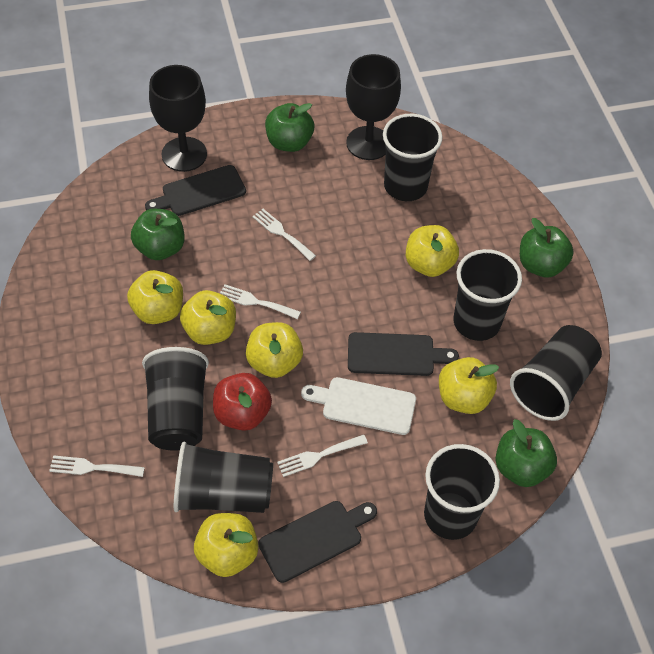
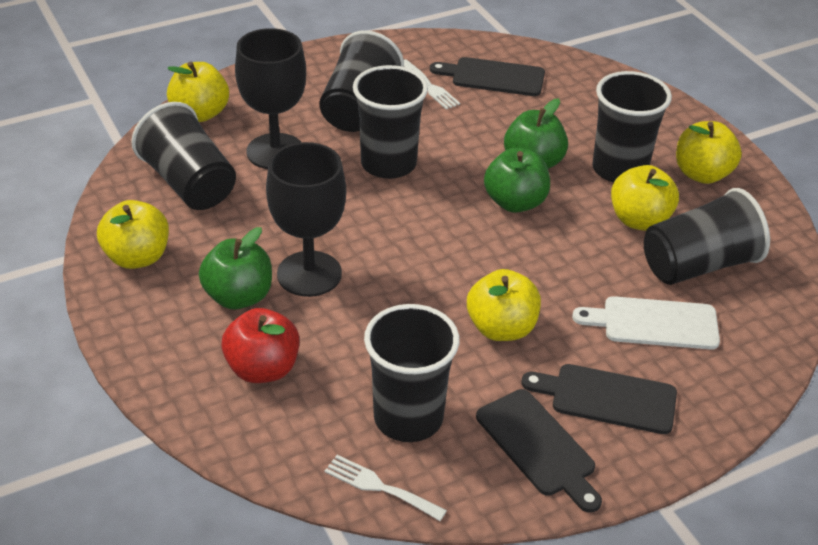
green apple: [131,209,185,260] [265,103,314,152] [495,419,557,487] [520,218,574,278] = 4 -> [199,227,272,309] [484,148,550,213] [504,98,568,169] = 3
white fork: [49,455,145,477] [220,284,301,319] [252,209,316,261] [277,435,368,477] = 4 -> [324,455,447,521] [404,59,460,110] = 2
yellow apple: [127,270,183,324] [180,290,236,345] [194,513,258,577] [246,322,303,378] [406,225,459,277] [439,357,499,414] = 6 -> [97,200,169,269] [167,62,229,122] [467,269,541,341] [611,165,679,231] [676,121,742,184] = 5

